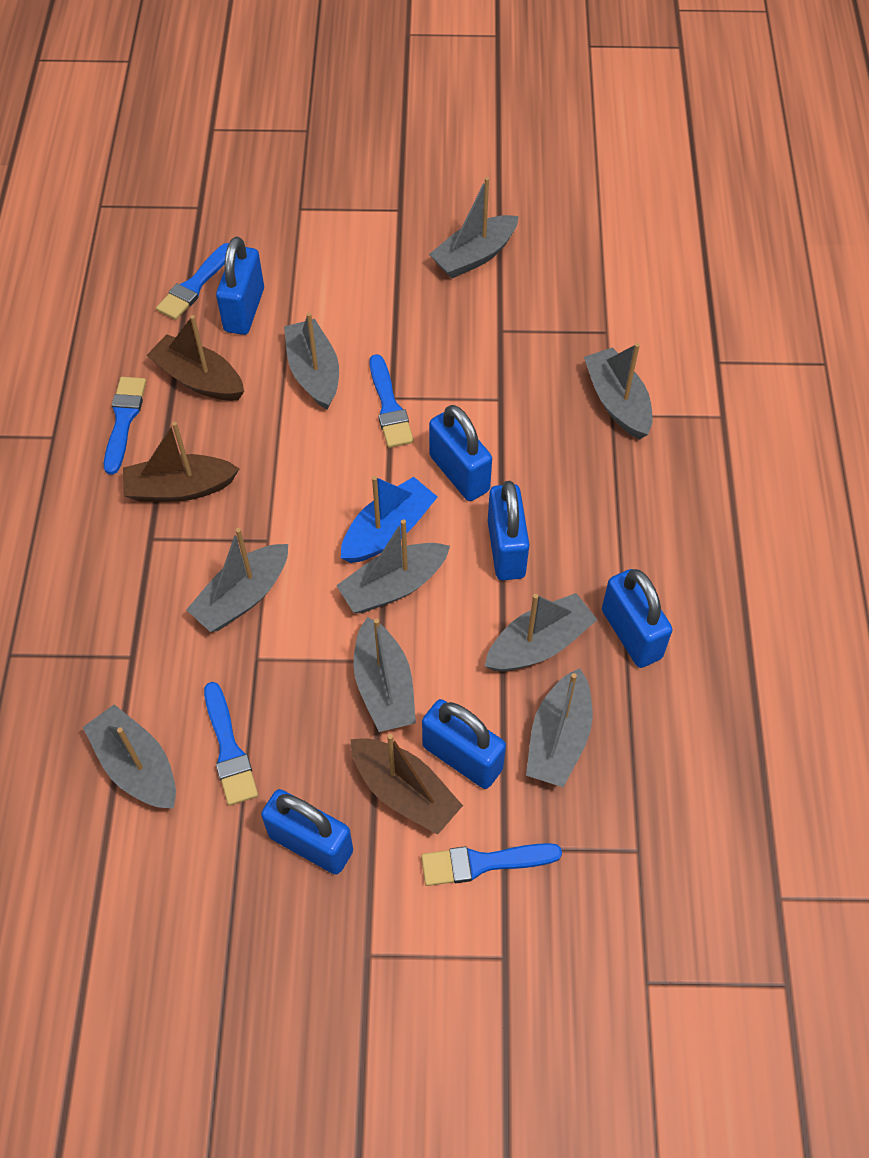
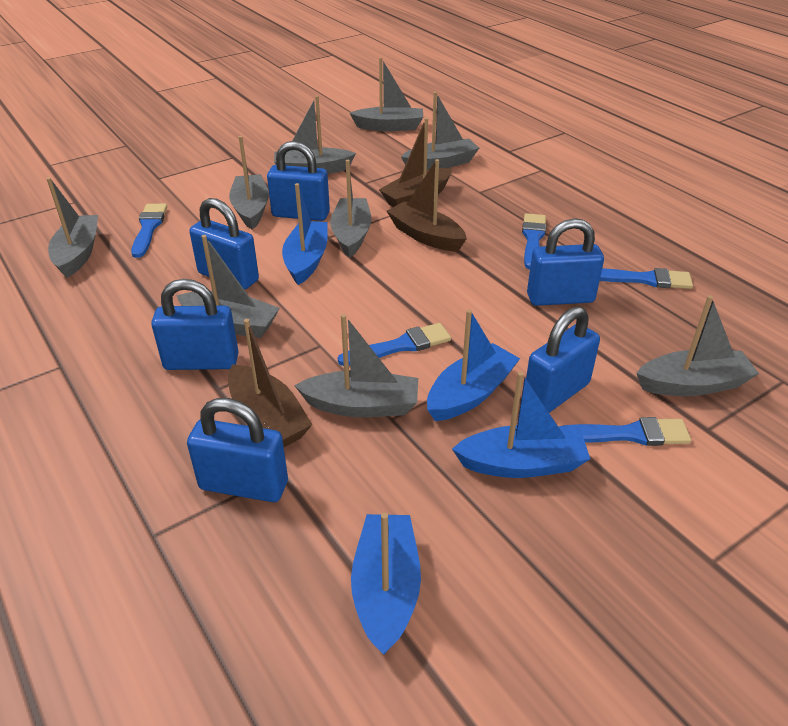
blue boat: [341,476,437,563] = 1 -> [282,183,328,285] [351,513,421,655] [427,309,520,421] [452,372,590,478] = 4

